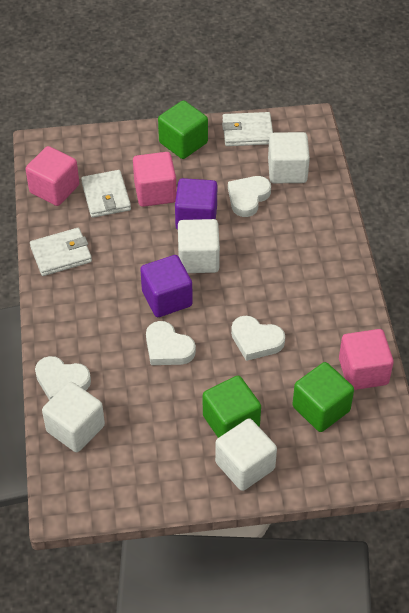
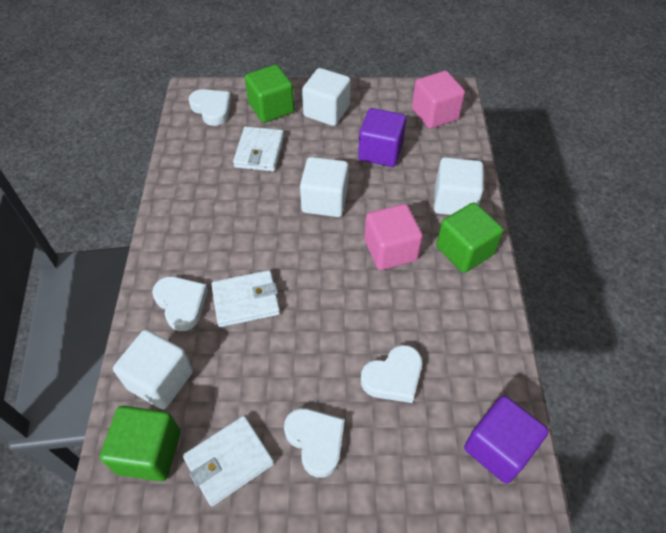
pink cube: [25,146,79,206] [133,152,177,207] [339,329,394,390] = 3 -> [364,204,423,270] [412,71,465,129] = 2

